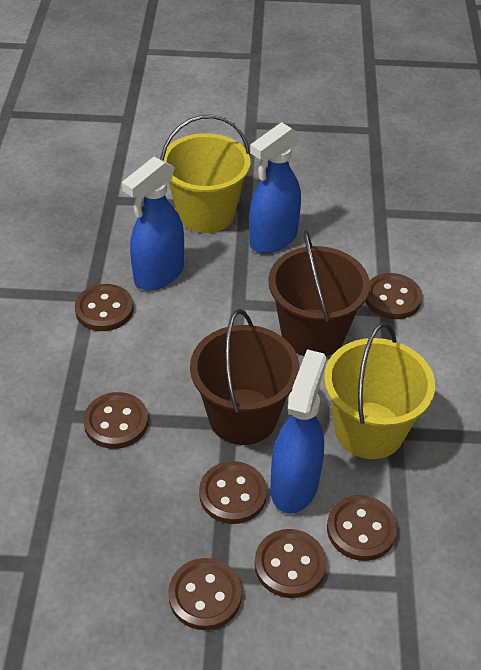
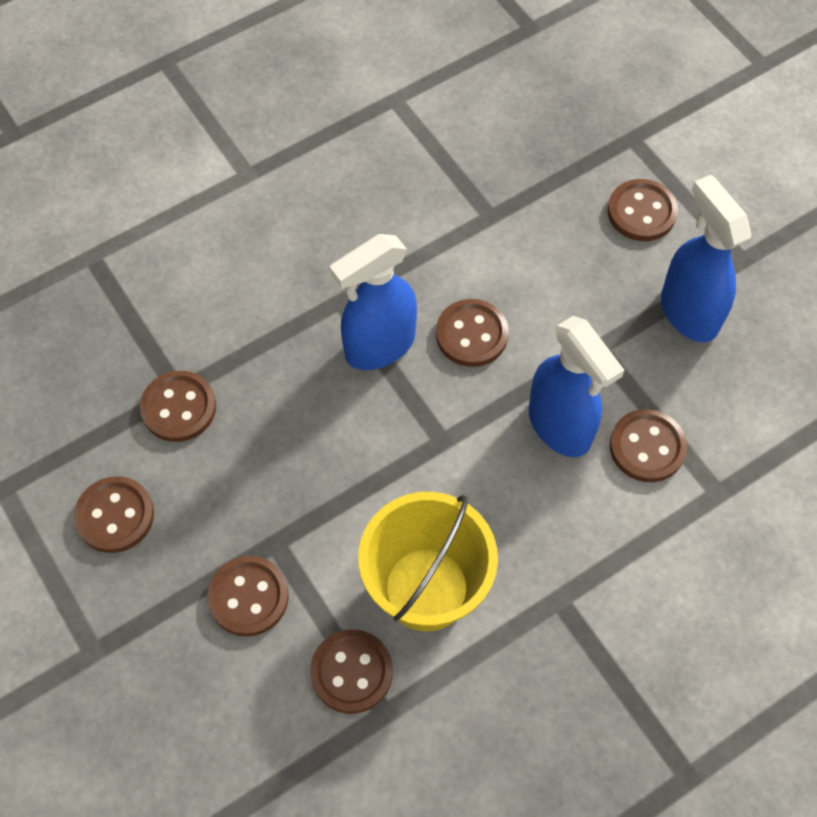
brown bucket: [190,309,300,445] [268,230,370,356] = 2 -> none = 0
yellow bucket: [160,115,250,233] [324,323,435,459] = 2 -> [358,492,498,631] = 1

